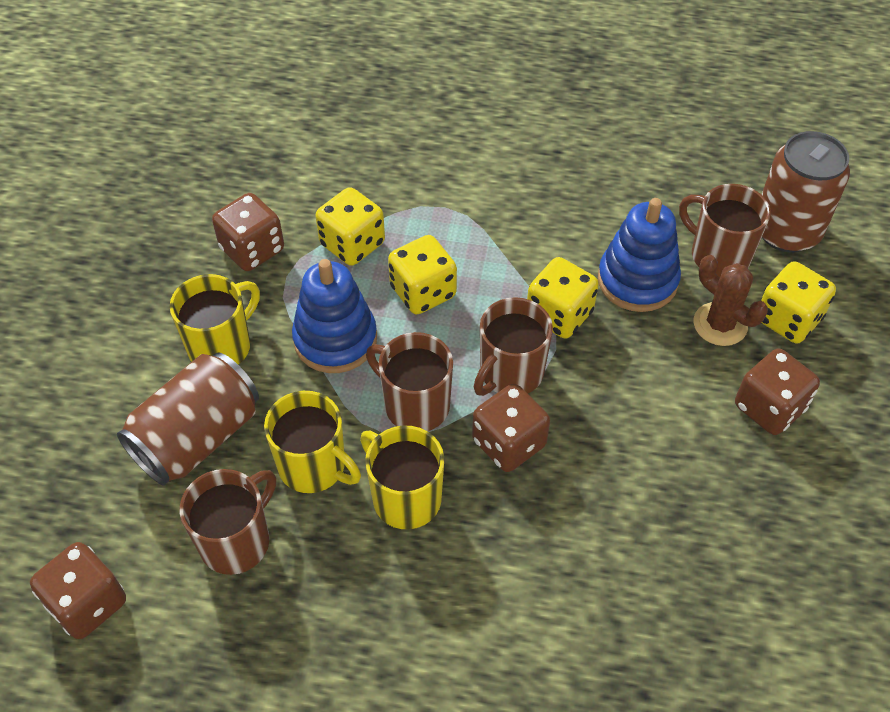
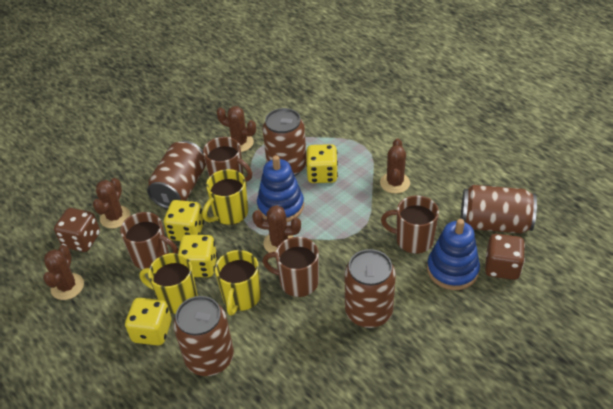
brown cactus: [693,255,768,346] = 1 -> [43,245,84,300] [93,178,130,228] [217,106,256,152] [252,205,301,253] [380,138,410,194] = 5
brown can: [117,352,259,485] [762,131,850,252] = 2 -> [147,141,206,209] [173,296,234,376] [263,108,307,176] [345,249,396,328] [461,185,537,234] = 5
brown dice: [30,542,126,639] [212,193,284,271] [472,384,550,472] [735,348,820,435] = 4 -> [54,208,100,252] [485,234,525,280] = 2

